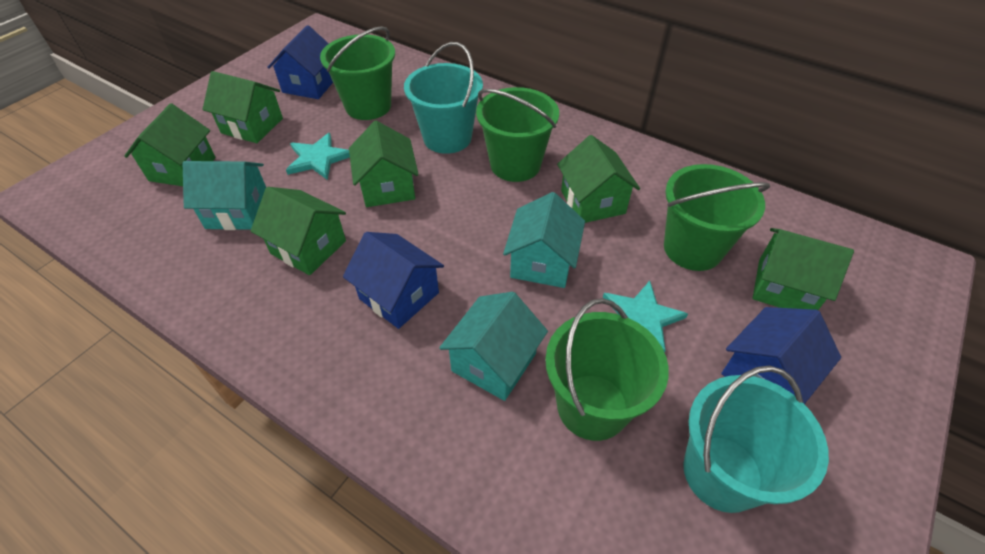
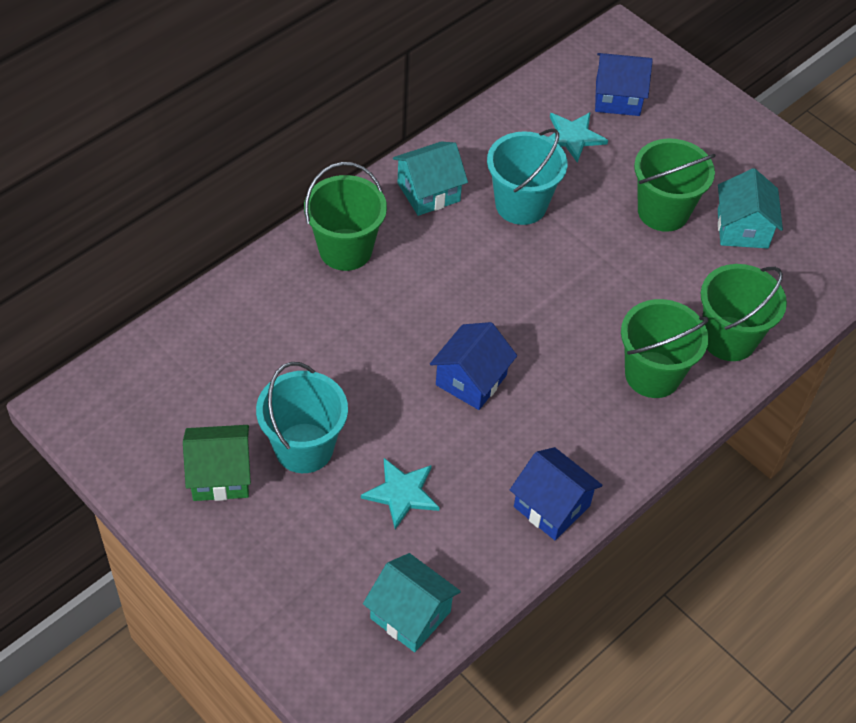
green house: [124,103,216,186] [202,71,283,143] [251,187,346,275] [349,121,419,207] [557,135,640,223] [753,228,854,310] = 6 -> [183,425,251,501] = 1

